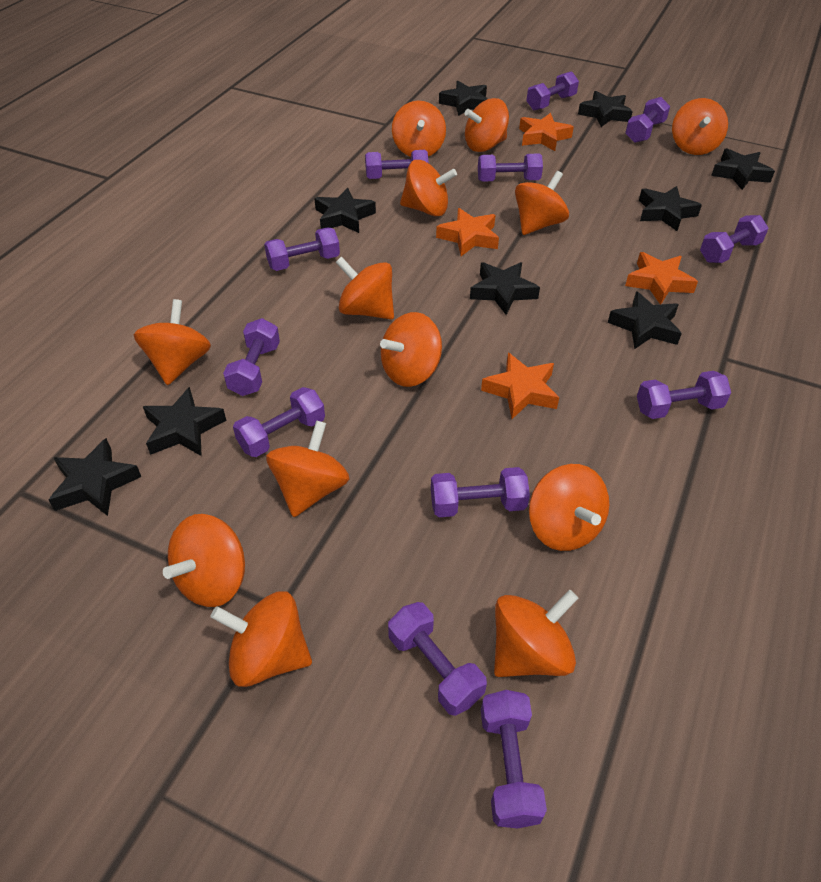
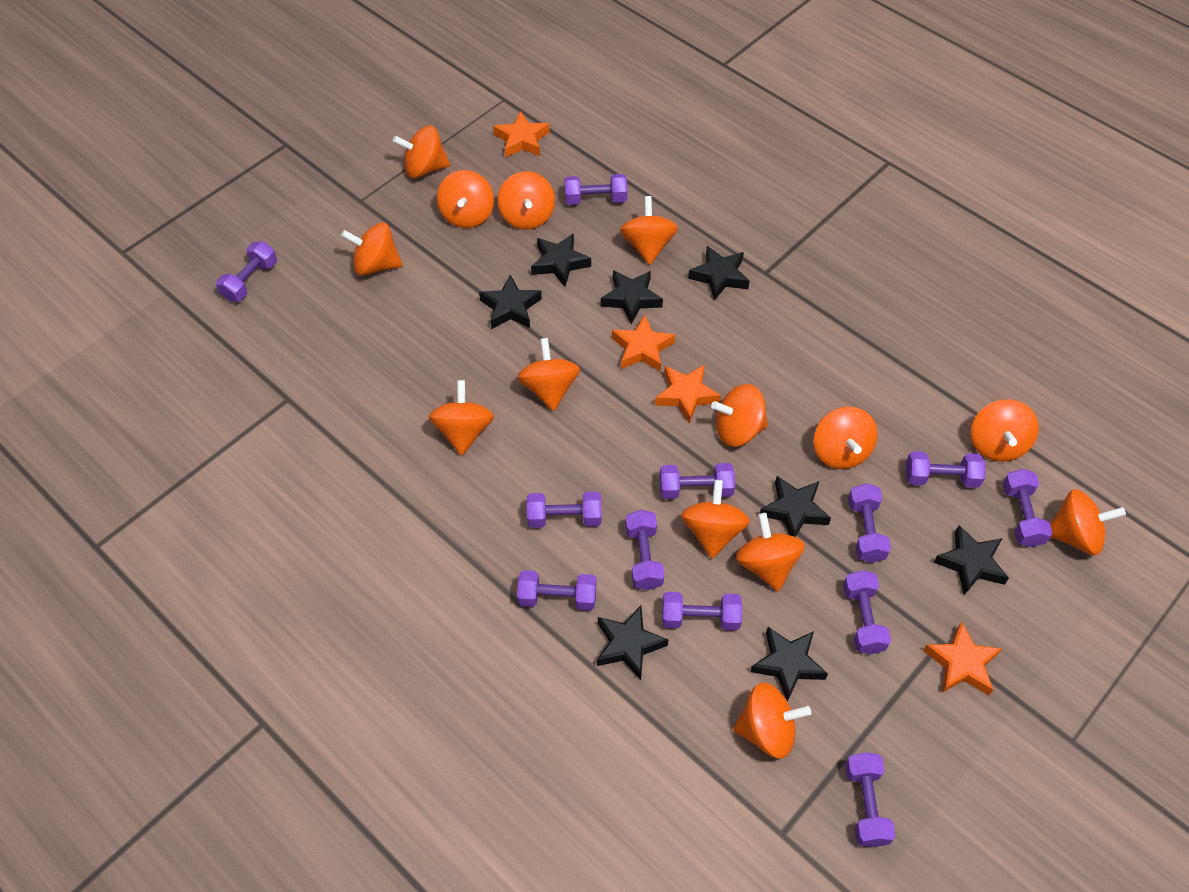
black star: [49,438,141,516] [143,387,226,456] [314,188,376,233] [439,81,487,116] [470,262,540,315] [578,91,633,127] [608,291,682,349] [639,186,702,231] [711,148,775,190] = 9 -> [479,275,542,329] [531,233,591,287] [597,606,669,680] [601,270,663,325] [688,246,750,301] [750,627,828,701] [760,476,831,537] [933,525,1009,595] = 8
orange spinning top: [134,299,211,385] [163,514,245,607] [210,591,312,687] [266,420,349,517] [336,256,394,319] [380,312,442,387] [392,101,446,157] [400,160,457,216] [464,98,509,152] [494,590,578,677] [515,171,569,235] [529,464,609,551] [672,98,728,155] = 13 -> [341,223,402,276] [393,126,450,178] [429,380,494,456] [437,170,494,228] [498,171,555,230] [517,338,580,411] [620,196,678,265] [681,480,750,559] [711,384,768,447] [733,682,811,759] [736,513,805,591] [814,407,878,469] [971,399,1039,462] [1050,489,1126,555] = 14

